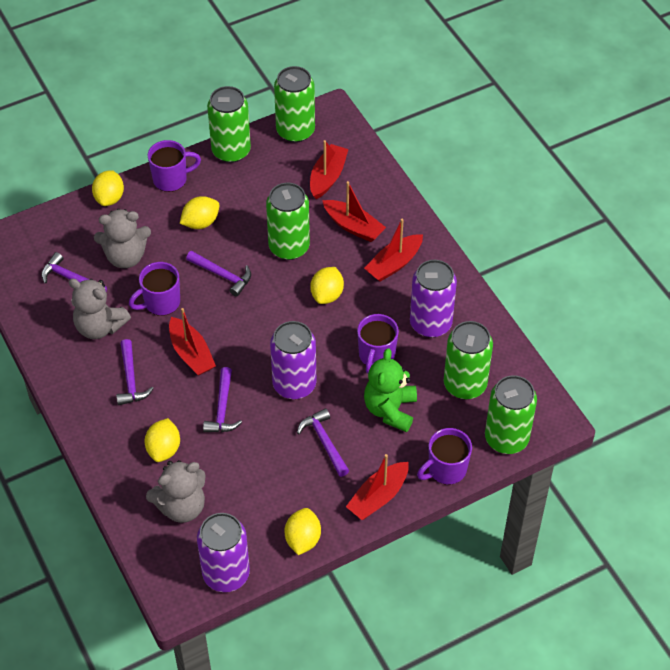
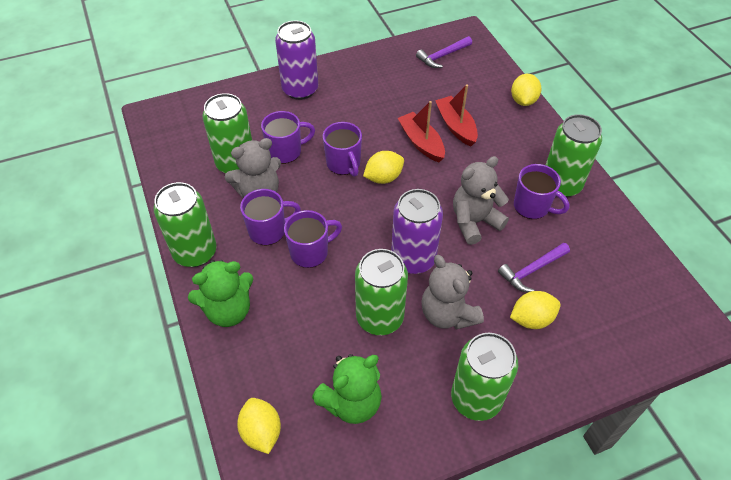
green teddy bear: [364,348,417,432] = 1 -> [188,260,253,327] [312,354,382,424] = 2
purple can: [197,513,250,592] [270,321,316,399] [410,260,457,338] = 3 -> [275,21,318,100] [391,189,443,274] = 2
purple hammer: [41,252,107,291] [116,339,154,405] [186,251,251,297] [203,367,242,432] [297,408,349,477] = 5 -> [416,36,472,68] [498,243,570,292] = 2
purple mug: [129,262,180,316] [148,140,201,192] [357,314,399,374] [417,428,472,485] = 4 -> [240,189,301,245] [261,111,315,164] [284,210,342,268] [323,122,362,177] [514,164,569,219] = 5
red boat: [169,308,216,376] [310,140,349,199] [322,181,386,242] [346,454,409,520] [364,219,423,282] = 5 -> [398,101,445,162] [435,84,478,147] = 2
yellow lemon: [92,170,124,206] [145,418,180,462] [180,196,219,229] [284,508,321,555] [310,267,344,304] = 5 -> [237,398,281,454] [363,151,404,184] [510,291,561,329] [511,74,541,106] = 4

